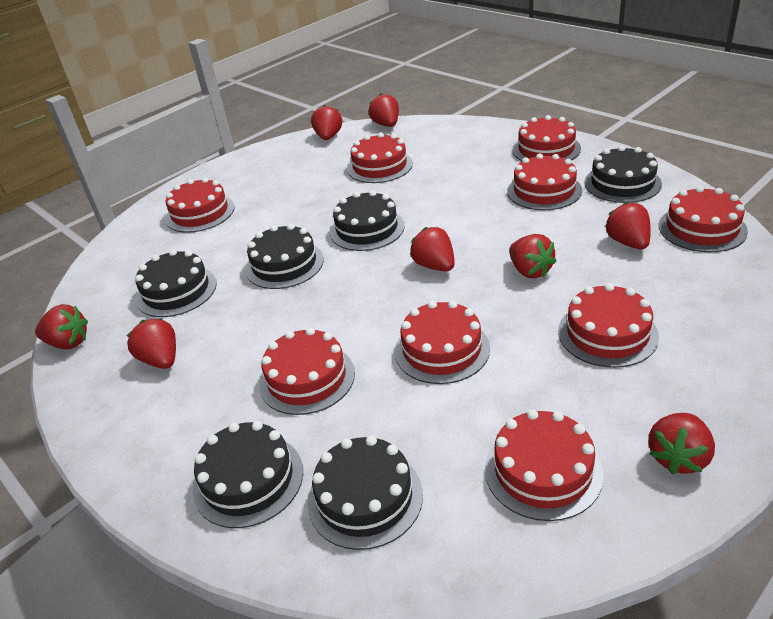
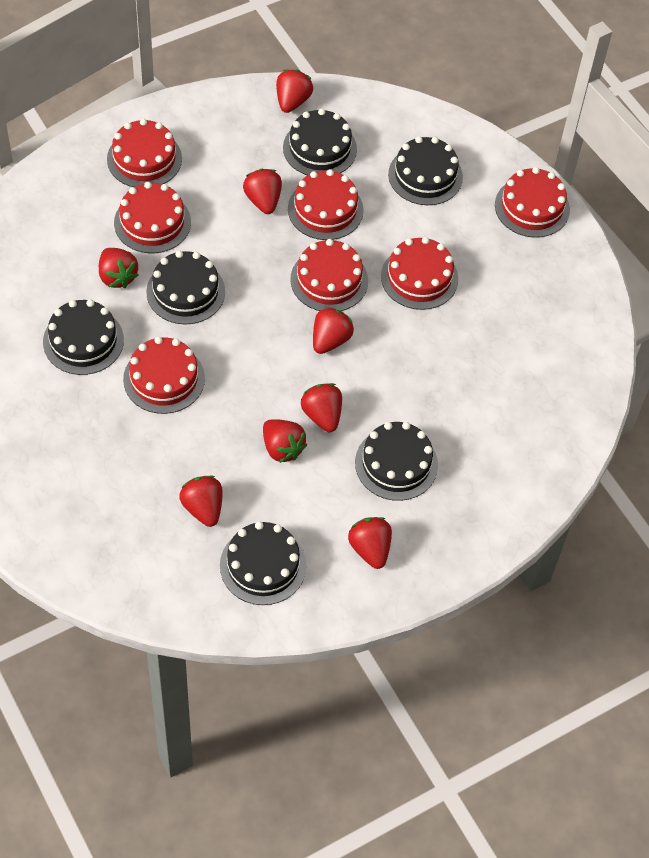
red cake: [165,177,235,233] [259,327,355,415] [347,133,413,183] [395,301,490,384] [485,409,604,521] [507,153,582,210] [512,115,581,161] [558,283,659,368] [659,186,748,252] = 9 -> [107,119,182,187] [114,182,191,253] [123,337,205,414] [288,169,364,240] [290,239,368,311] [381,237,458,310] [495,167,570,238] = 7

